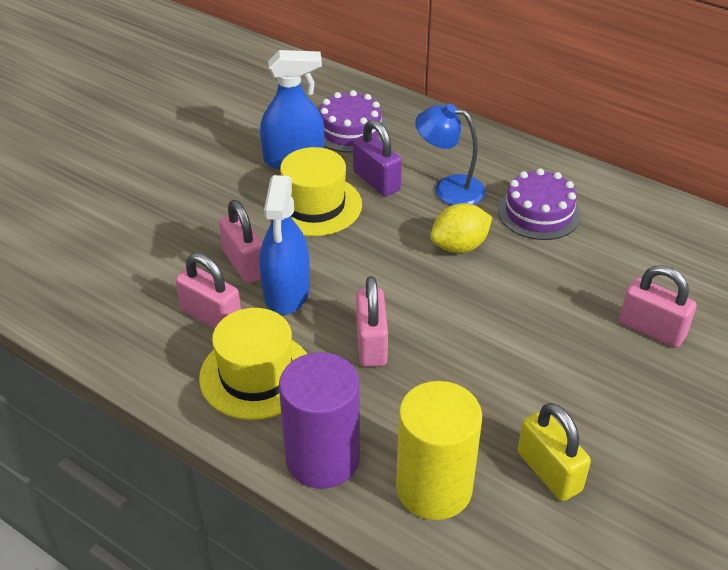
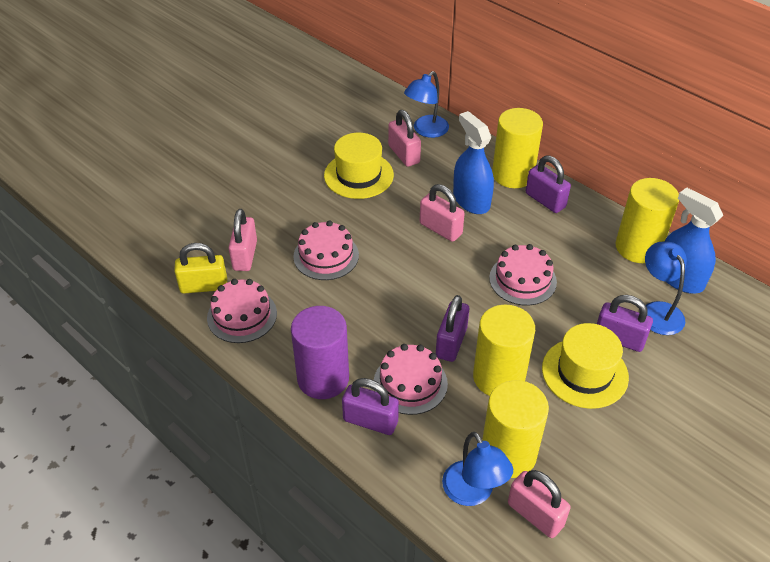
blue lamp: [415,104,486,205] = 1 -> [404,71,449,138] [442,432,513,506] [645,242,687,335] = 3
pink cake: none = 0 -> [207,279,277,343] [293,221,359,280] [374,344,448,415] [489,244,557,306] = 4
purple cake: [320,90,388,153] [498,168,581,240] = 2 -> none = 0
purple padlock: [353,119,402,196] = 1 -> [342,378,399,435] [436,295,469,362] [526,156,571,213] [597,295,653,352] = 4
yellow cylinder: [396,381,482,520] = 1 -> [473,305,535,396] [482,380,549,478] [492,108,543,188] [615,178,679,263] = 4
yellow lemon: [430,203,492,253] = 1 -> none = 0

